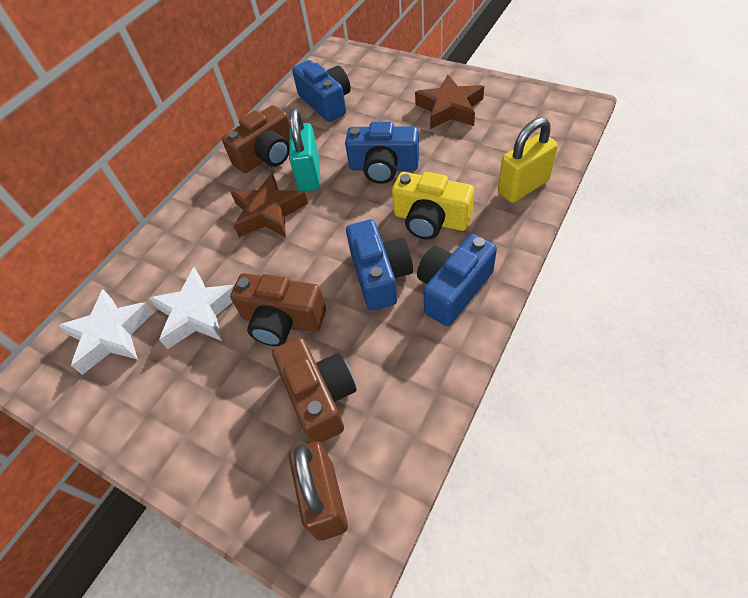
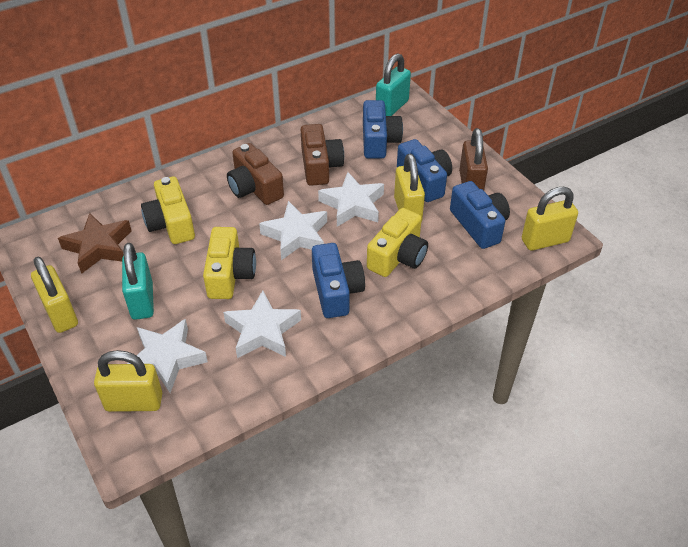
brown camera: [222,105,290,173] [230,273,326,347] [272,337,357,443] = 3 -> [227,143,284,205] [301,124,344,186] = 2
brown star: [231,173,308,238] [415,75,484,129] = 2 -> [58,213,132,274] = 1
turquoise padlock: [289,108,320,192] = 1 -> [122,243,154,320] [376,53,411,116] = 2
white star: [58,289,154,375] [149,267,235,349] = 2 -> [127,319,208,393] [223,290,301,358] [259,201,327,260] [318,172,384,227] = 4
yellow camera: [392,172,474,240] = 1 -> [141,177,195,244] [203,227,256,299] [367,208,428,277] = 3
yellow padlock: [498,117,558,203] = 1 -> [31,257,78,333] [94,350,162,412] [394,154,425,222] [522,187,578,251] = 4

